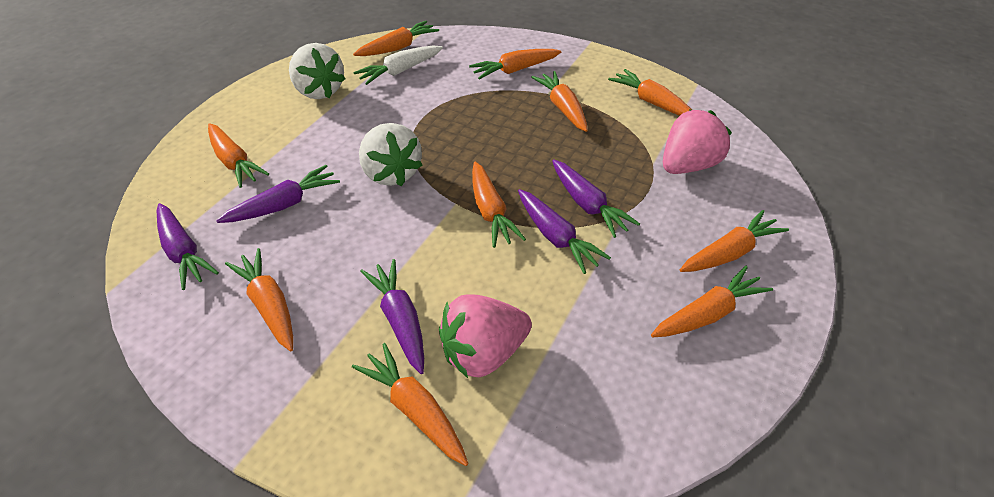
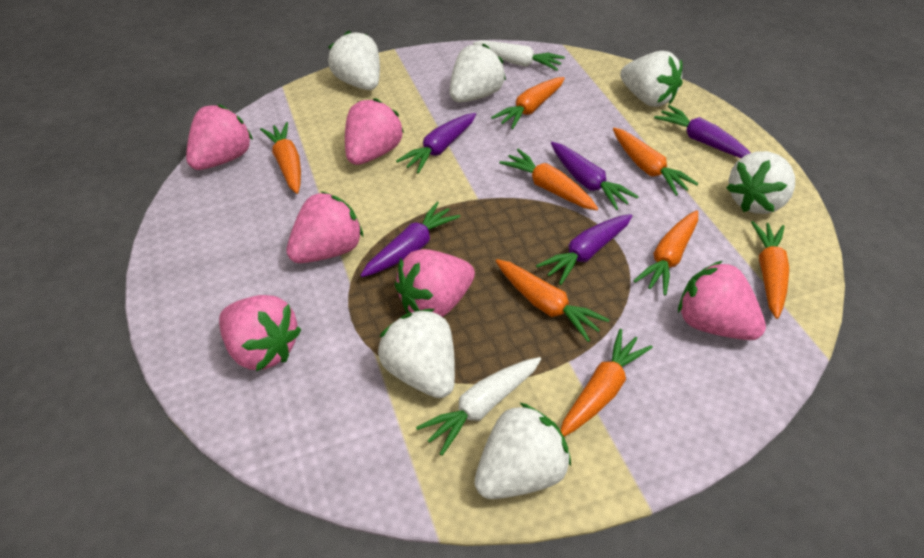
orange carrot: [208,123,269,188] [225,248,293,352] [352,343,469,466] [353,21,439,56] [469,49,561,80] [472,162,526,248] [531,71,588,132] [608,69,692,116] [651,266,773,337] [680,210,789,272] = 10 -> [260,122,301,194] [491,77,565,129] [496,259,609,342] [499,149,598,210] [560,329,653,437] [613,128,699,196] [634,211,698,296] [751,221,789,319] = 8
pink strawberry: [439,294,532,378] [663,109,732,174] = 2 -> [186,104,253,170] [219,295,302,371] [286,191,364,263] [345,98,404,165] [395,249,475,317] [678,261,766,340] = 6
white carrot: [353,46,443,85] = 1 -> [416,357,541,456] [473,40,565,71] = 2
white strawberry: [289,43,346,99] [359,123,422,186] = 2 -> [328,31,380,90] [378,309,455,398] [450,43,506,102] [474,402,571,499] [620,51,683,107] [726,151,795,214] = 6

